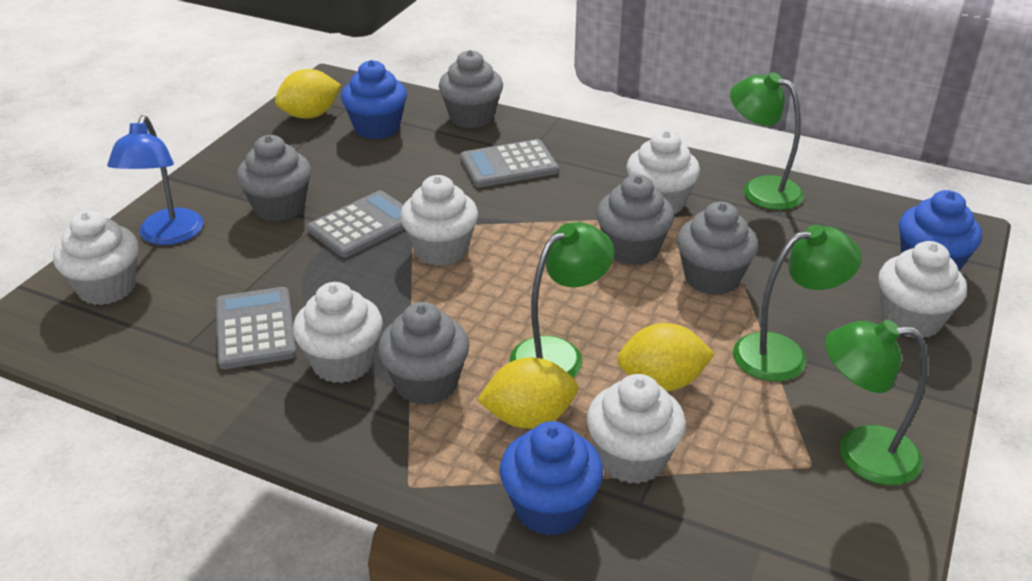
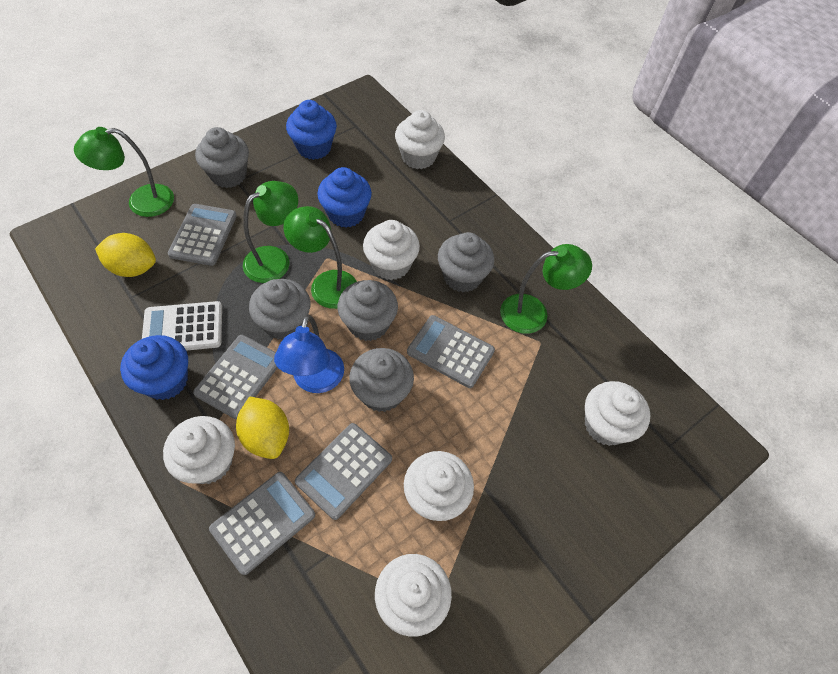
grey calculator: [216,287,296,369] [307,191,405,257] [460,139,559,187] = 3 -> [168,204,237,266] [193,335,278,419] [209,472,315,575] [295,423,392,520] [407,315,495,388] = 5
white calculator: none = 0 -> [142,301,222,351] = 1
yellow lemon: [275,69,341,119] [477,357,578,429] [617,323,715,391] = 3 -> [95,233,156,277] [236,396,289,459] = 2

